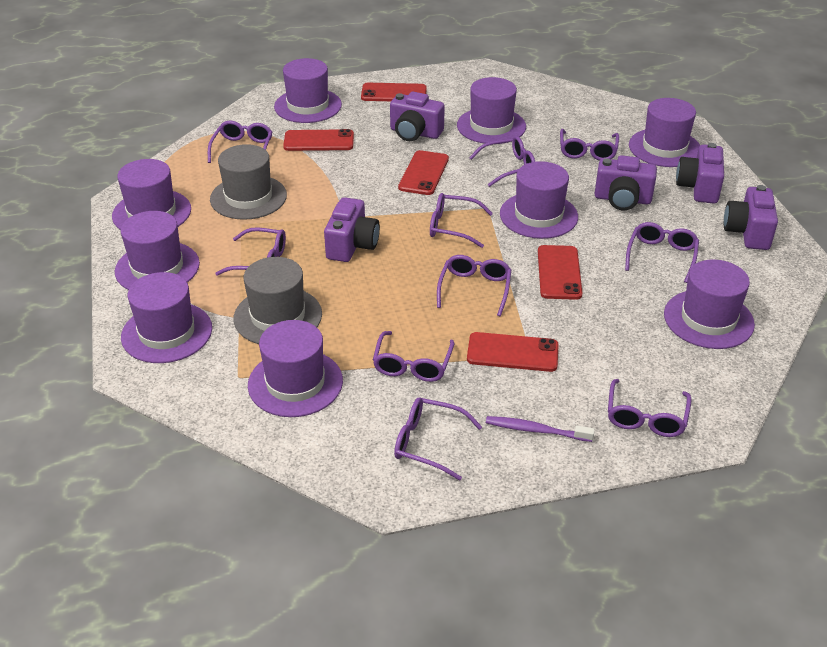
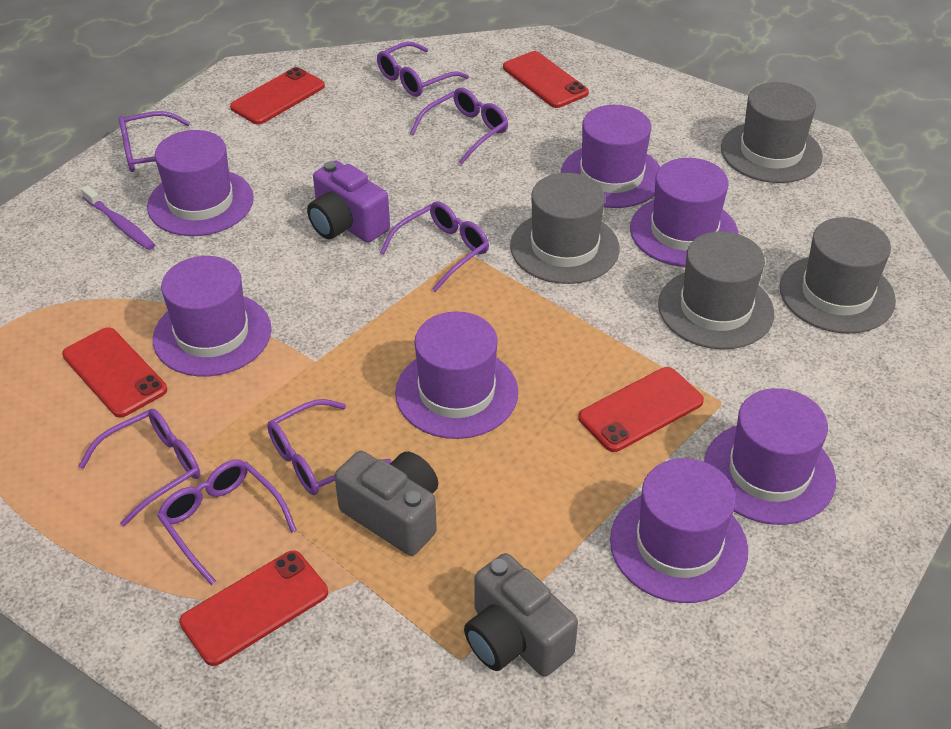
grey camera: none = 0 -> [335,451,438,556] [464,553,578,677] = 2
grey hat: [210,144,287,220] [233,257,322,344] = 2 -> [510,173,620,284] [658,231,774,349] [721,82,823,183] [780,217,896,334] = 4
purple camera: [324,197,380,262] [390,92,445,141] [594,155,657,210] [676,143,724,204] [724,185,778,250] = 5 -> [307,161,390,243] = 1
purple glasses: [208,121,272,163] [215,228,286,276] [373,331,455,382] [394,397,482,481] [430,193,493,248] [437,255,511,316] [469,136,535,187] [560,129,619,160] [608,379,692,437] [625,222,699,283] = 10 -> [79,409,200,527] [119,111,190,172] [157,459,297,585] [267,399,391,495] [377,42,469,97] [380,201,489,292] [410,88,508,164] = 7
purple hat: [112,159,191,230] [115,211,200,290] [121,272,212,363] [248,320,343,417] [274,58,342,123] [457,77,526,144] [500,161,578,239] [629,98,700,167] [664,259,755,349] = 9 -> [147,130,254,236] [153,256,271,376] [395,311,518,439] [561,105,660,208] [610,458,748,603] [630,158,738,267] [704,388,836,525] = 7

